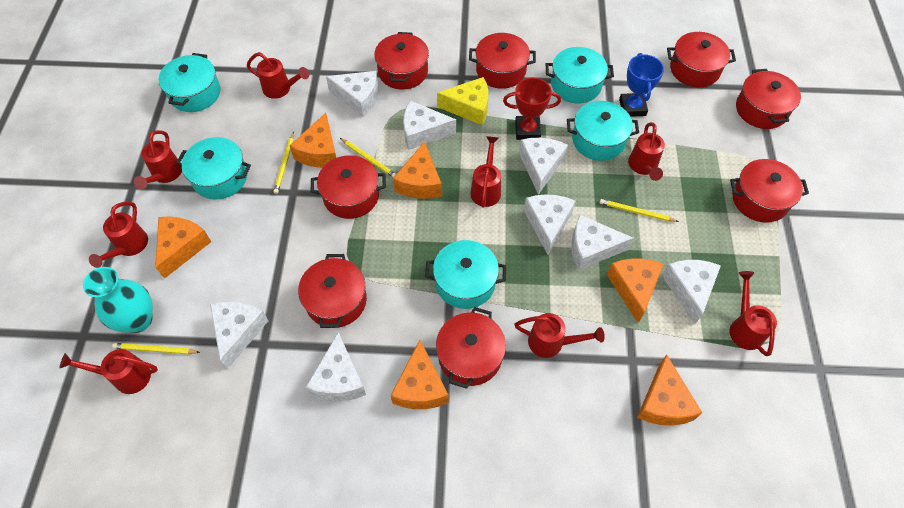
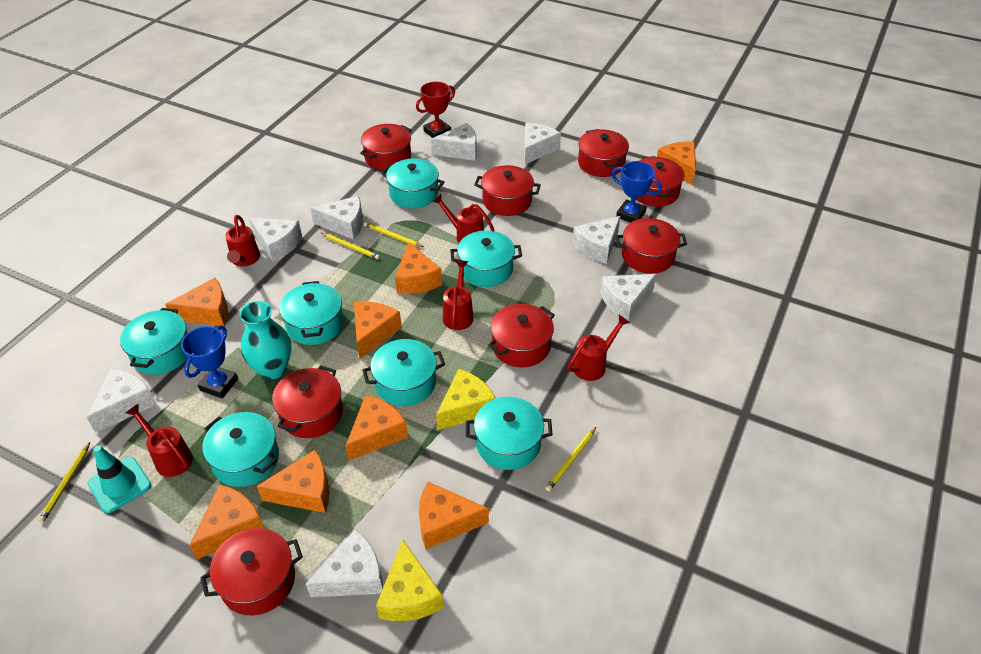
blue trophy: [619,53,664,117] = 1 -> [181,325,238,399] [612,161,662,223] = 2
orange cheese: [155,217,211,279] [289,113,336,168] [390,340,449,409] [393,141,442,199] [607,258,664,323] [637,355,702,425] = 6 -> [165,278,228,326] [189,485,265,559] [257,450,329,513] [346,395,408,461] [354,301,402,359] [395,242,442,294] [419,482,489,549] [657,142,696,185] = 8
red watering can: [59,349,158,394] [89,202,148,268] [134,130,182,189] [247,52,309,99] [470,136,501,208] [514,313,605,358] [628,122,665,181] [730,271,777,356] = 8 -> [126,404,193,477] [226,215,260,267] [432,194,494,243] [443,260,474,330] [568,315,630,381] = 5
turquoise pot: [158,53,220,112] [176,137,251,200] [425,240,506,309] [546,47,614,104] [567,101,639,161] = 5 -> [120,308,187,375] [203,412,279,487] [279,281,344,345] [362,339,445,406] [381,159,445,209] [450,230,522,287] [466,397,553,470] = 7
turquoise traffic cone: none = 0 -> [87,445,151,513] = 1
yellow cheese: [437,77,488,125] = 1 -> [376,539,444,621] [436,369,496,430] = 2

